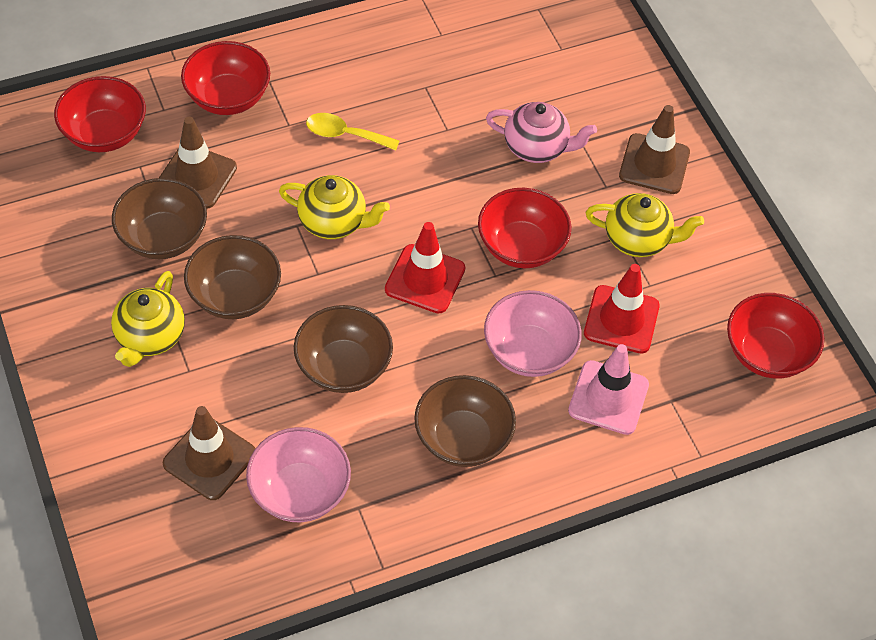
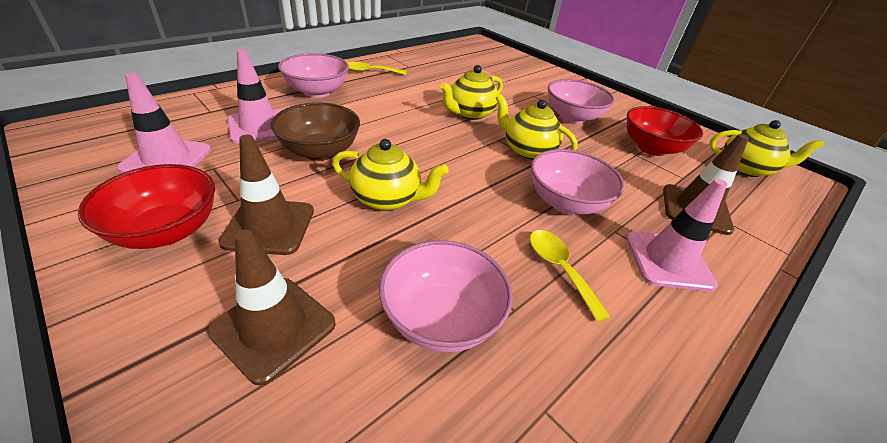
brown bowl: [112,178,207,259] [184,235,281,319] [294,305,393,393] [414,375,516,467] = 4 -> [271,103,360,161] = 1
pink bowl: [246,427,351,522] [484,290,582,377] = 2 -> [278,53,349,98] [379,240,513,352] [531,149,624,214] [548,79,615,124] = 4
pink teapot: [486,102,597,163] = 1 -> none = 0
pink traffic cone: [568,344,649,435] = 1 -> [117,72,211,173] [227,49,282,143] [626,179,727,291] = 3
red bowl: [54,76,146,152] [181,41,270,115] [478,188,571,268] [727,293,824,378] = 4 -> [78,164,215,249] [627,106,703,156] = 2
red traffic cone: [385,222,465,314] [584,264,660,354] = 2 -> none = 0
yellow spoon: [306,113,399,151] = 1 -> [347,62,407,75] [530,230,611,322] = 2
yellow teapot: [111,271,185,367] [279,175,390,239] [586,193,704,257] = 3 -> [332,139,448,211] [440,65,503,120] [496,94,578,160] [709,120,824,177] = 4

